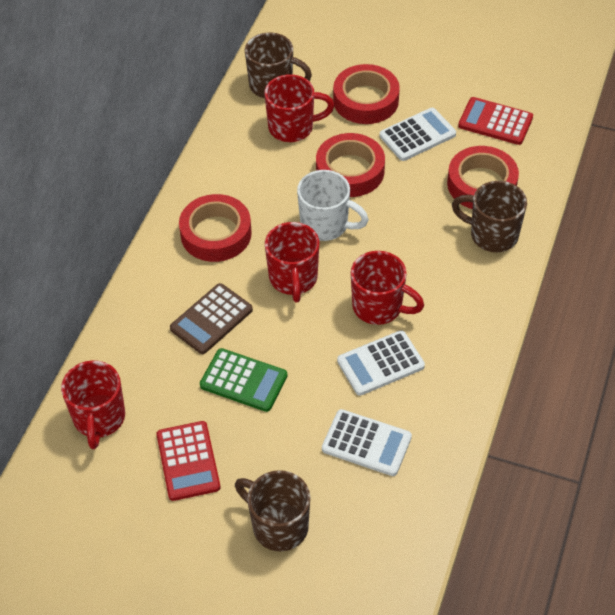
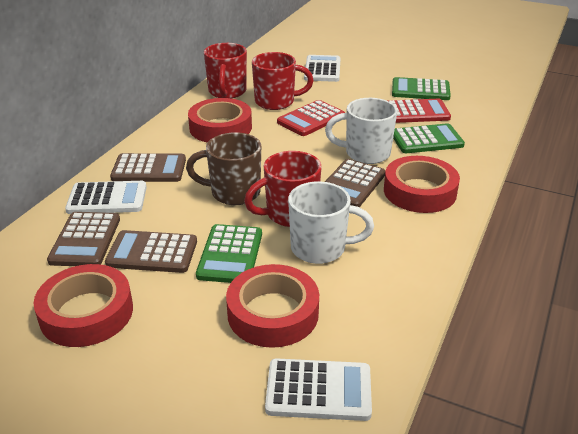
brown calculator: [170,283,253,354] = 1 -> [47,212,120,266] [105,230,197,273] [110,153,186,182] [325,159,386,207] = 4
brown mug: [235,470,310,551] [245,33,312,98] [452,181,527,252] = 3 -> [186,132,261,205] = 1
green calculator: [200,348,287,412] = 1 -> [196,224,262,283] [392,77,451,100] [393,123,465,153] = 3
red mug: [61,360,125,449] [264,74,335,142] [265,222,319,302] [351,251,424,325] = 4 -> [204,43,247,99] [244,151,322,227] [252,52,314,110] = 3
white mug: [297,170,369,241] = 1 -> [288,182,374,264] [325,98,397,164] = 2

